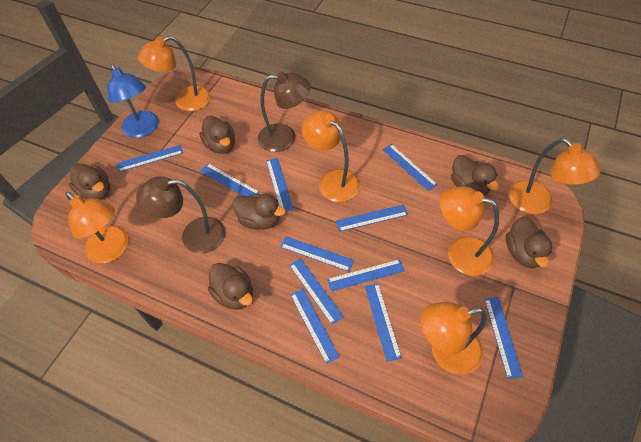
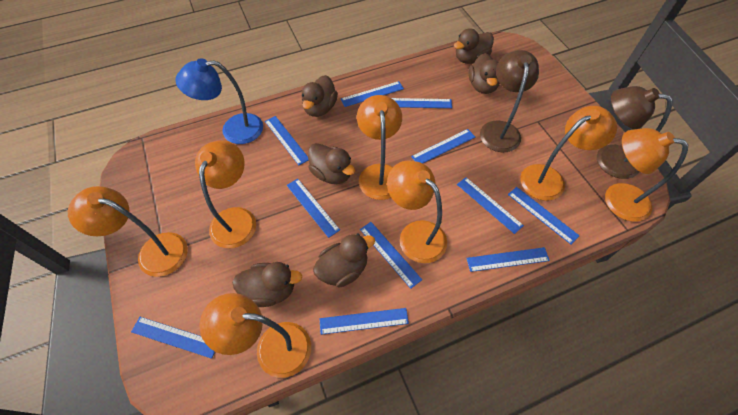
orange lamp: [65,192,129,263] [138,36,211,111] [301,110,360,202] [420,302,487,375] [440,186,499,276] [509,138,601,214] = 6 -> [68,186,188,277] [195,140,256,248] [199,293,311,378] [357,95,402,200] [387,161,447,263] [520,106,617,201] [605,128,688,222] = 7

